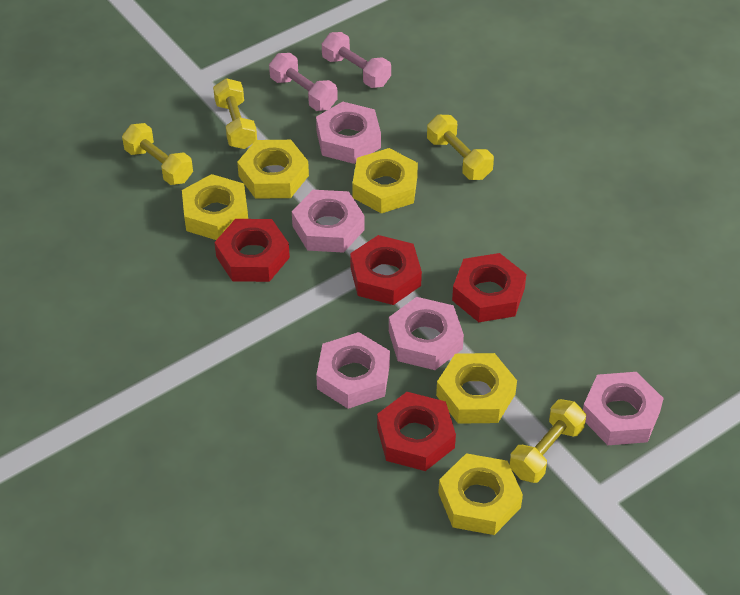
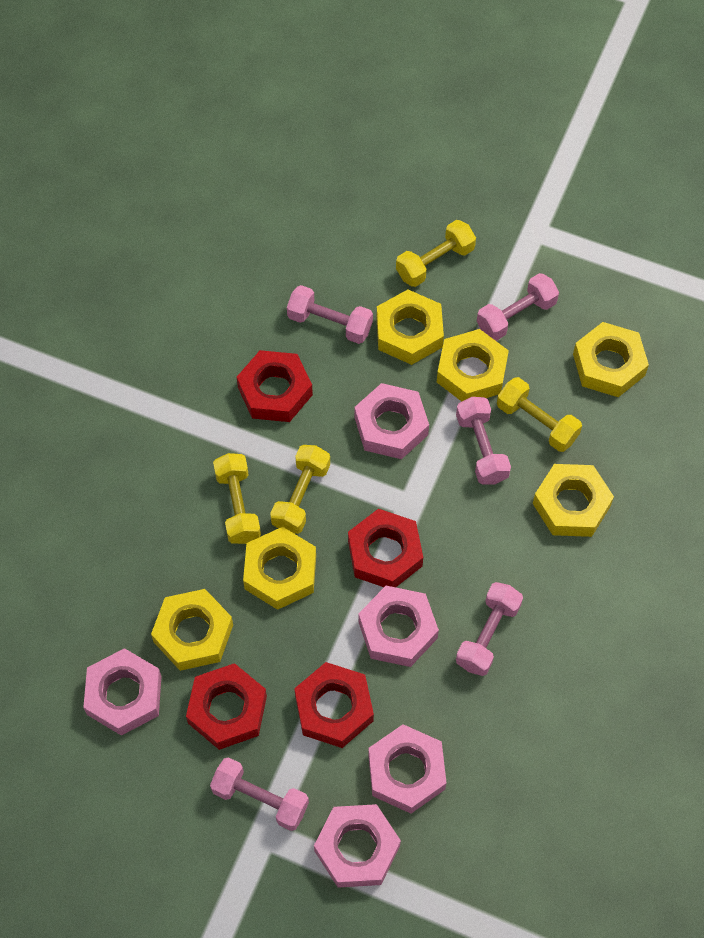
pink dumbbell: [269,53,338,111] [322,32,391,88] = 2 -> [210,757,309,831] [287,285,373,344] [456,397,511,485] [456,582,523,676] [477,273,559,341] = 5
yellow nut: [182,174,248,240] [237,140,309,199] [352,148,418,213] [436,353,517,424] [438,453,523,535] = 5 -> [151,589,233,671] [243,527,316,610] [376,290,444,365] [437,329,509,401] [533,464,614,537] [573,322,649,397] = 6

